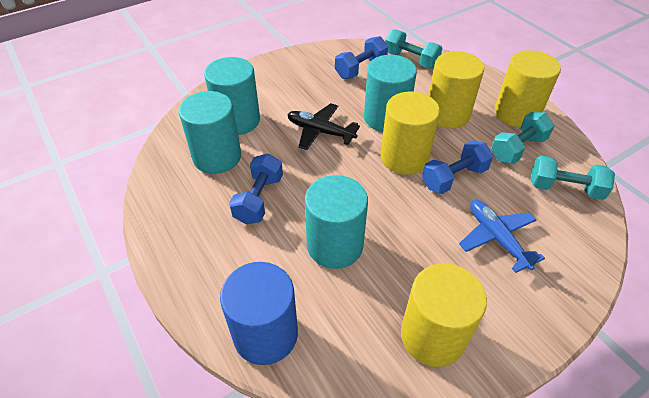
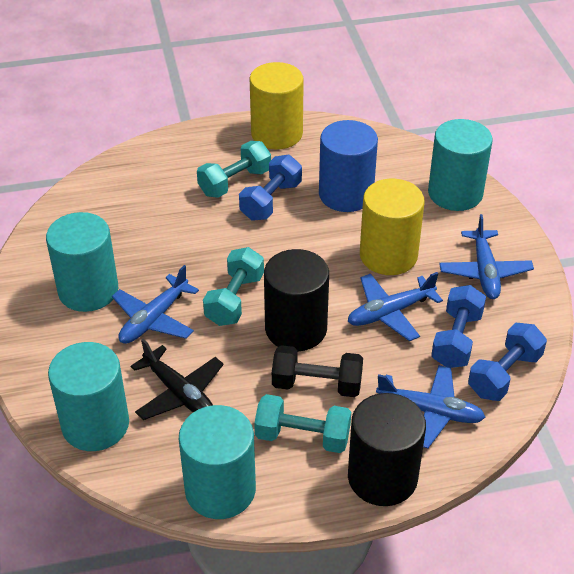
black cylinder: none = 0 -> [264,249,329,351] [348,393,426,506] = 2
black dumbbell: none = 0 -> [272,345,363,397] = 1
blue plane: [459,200,545,273] = 1 -> [112,265,199,344] [348,272,443,341] [376,365,485,448] [439,214,534,299] = 4
yellow cylinder: [380,92,440,175] [401,263,487,367] [428,51,484,129] [495,50,561,128] = 4 -> [250,62,304,149] [360,179,425,275] = 2

